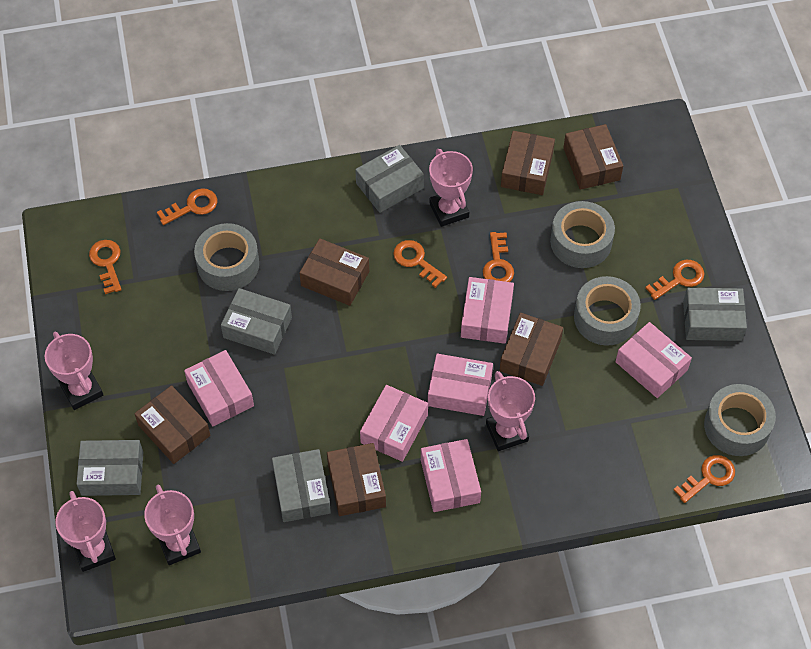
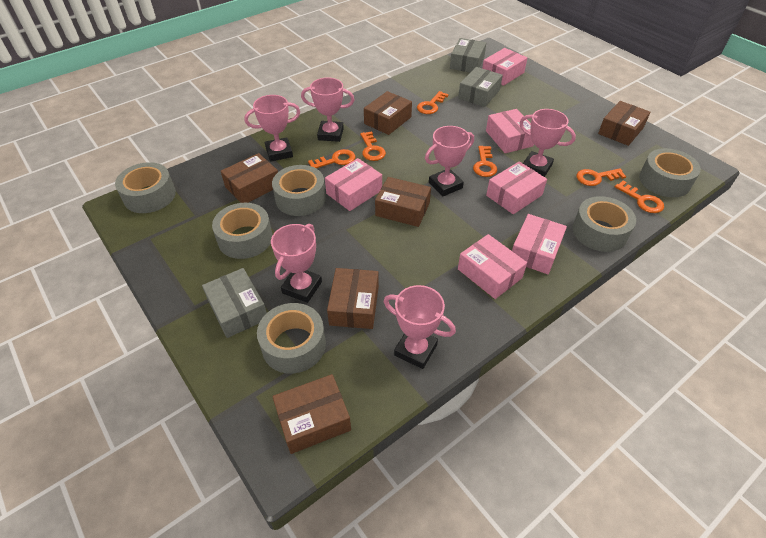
grey box: [77,440,143,496] [221,288,292,355] [272,449,331,522] [355,145,424,213] [683,288,747,341] = 5 -> [202,268,267,338] [450,38,486,72] [458,67,503,107] = 3
grey tape: [194,223,259,291] [550,201,615,268] [574,276,641,346] [704,384,776,456] = 4 -> [115,162,176,213] [212,203,273,259] [257,303,326,374] [272,165,326,216] [573,196,636,252] [639,148,701,197] = 6
pink trophy: [45,332,103,410] [55,491,116,572] [144,485,201,565] [429,149,473,227] [486,371,535,451] = 5 -> [244,95,300,162] [271,224,322,303] [301,78,355,142] [384,285,456,369] [425,126,474,196] [519,109,576,177] = 6

